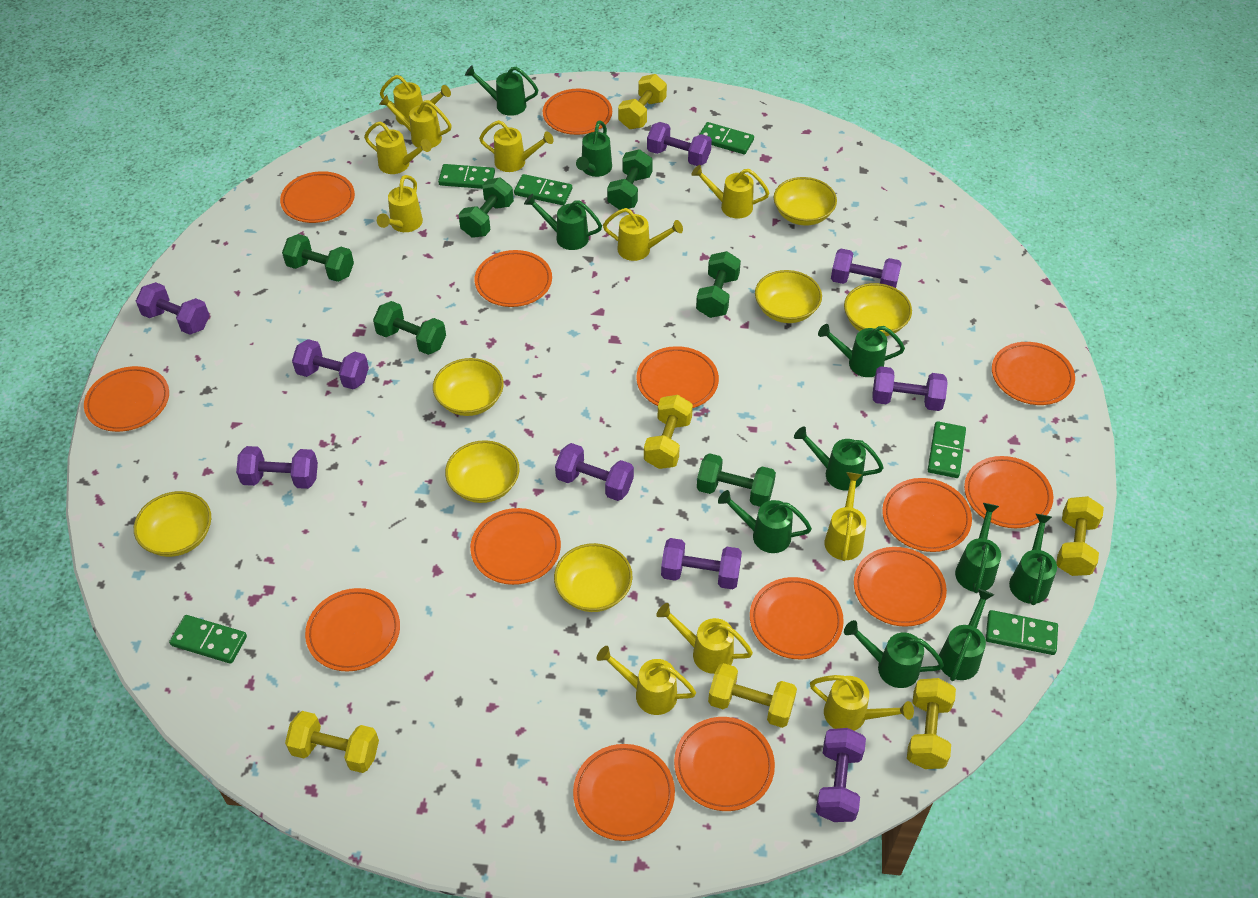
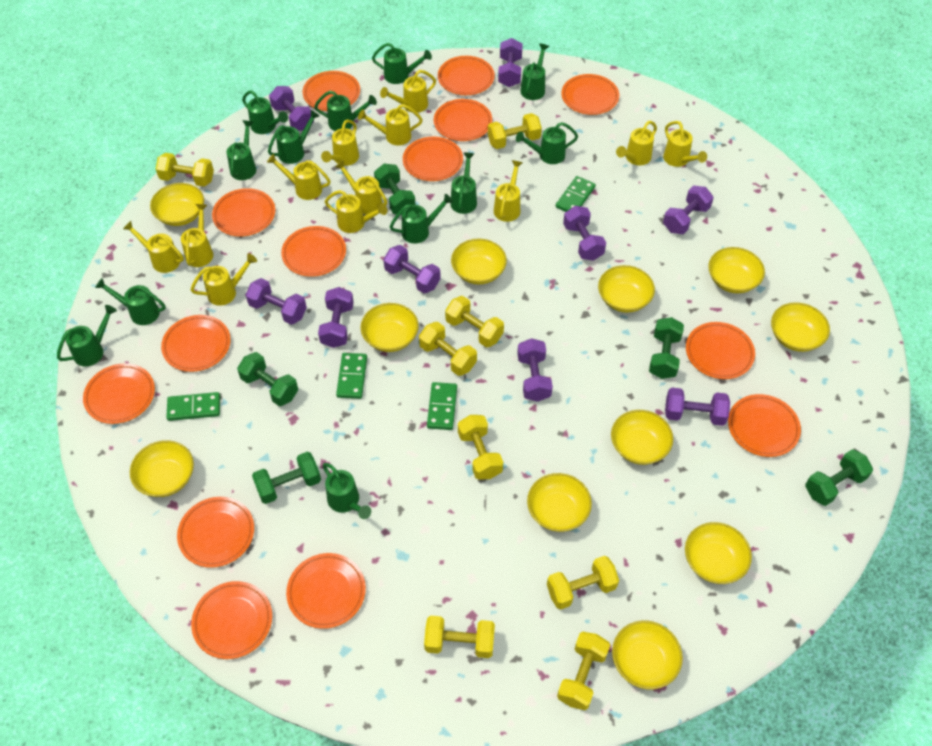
green domino: [169,615,247,664] [438,164,495,189] [514,174,572,205] [699,122,754,154] [928,421,966,478] [986,610,1058,655] = 6 -> [166,392,220,421] [336,353,367,399] [427,382,457,430] [556,176,596,212] = 4
green dumbbell: [282,234,354,282] [373,301,446,355] [458,178,514,238] [607,149,653,210] [696,251,741,318] [697,453,776,507] = 6 -> [237,352,298,406] [252,452,321,504] [374,164,415,215] [649,317,684,379] [805,449,873,506] = 5
green watering can: [465,65,538,116] [524,194,602,250] [576,120,612,177] [718,490,812,553] [794,426,884,490] [818,324,905,377] [844,620,944,688] [939,588,994,681] [955,503,1001,593] [1009,514,1057,605] = 10 -> [57,305,117,366] [95,278,166,325] [227,120,256,180] [242,90,288,134] [268,110,320,164] [314,91,377,131] [322,463,371,519] [372,43,432,84] [390,194,453,244] [450,152,477,214] [516,122,578,164] [520,44,549,100] = 12
yellow bowl: [134,491,211,557] [433,358,504,416] [445,440,519,503] [554,543,633,612] [755,270,822,323] [774,177,837,226] [844,283,912,336] = 7 -> [130,440,194,497] [150,183,204,226] [360,303,419,352] [451,239,507,285] [527,473,592,532] [598,265,655,313] [611,410,673,465] [612,621,683,689] [685,522,752,584] [708,247,765,293] [771,302,830,352] = 11
yellow dumbbell: [285,711,379,773] [618,74,667,129] [644,395,693,469] [708,663,797,728] [907,678,956,769] [1056,496,1104,576] = 6 -> [156,153,214,187] [419,322,477,376] [424,616,495,658] [445,296,504,348] [458,415,503,480] [488,113,542,149] [547,556,619,610] [557,632,610,710] = 8
yellow watering can: [364,121,432,174] [377,175,423,232] [379,95,452,148] [380,75,451,125] [479,120,554,172] [596,646,696,715] [603,208,683,261] [657,603,753,674] [691,165,769,219] [810,675,914,731] [824,472,866,561] = 11 -> [123,221,184,273] [181,204,213,267] [190,253,257,306] [267,154,331,200] [321,119,359,166] [325,190,387,233] [335,160,387,214] [358,104,423,145] [380,70,436,113] [494,160,523,222] [616,121,657,165] [663,121,707,167] = 12

